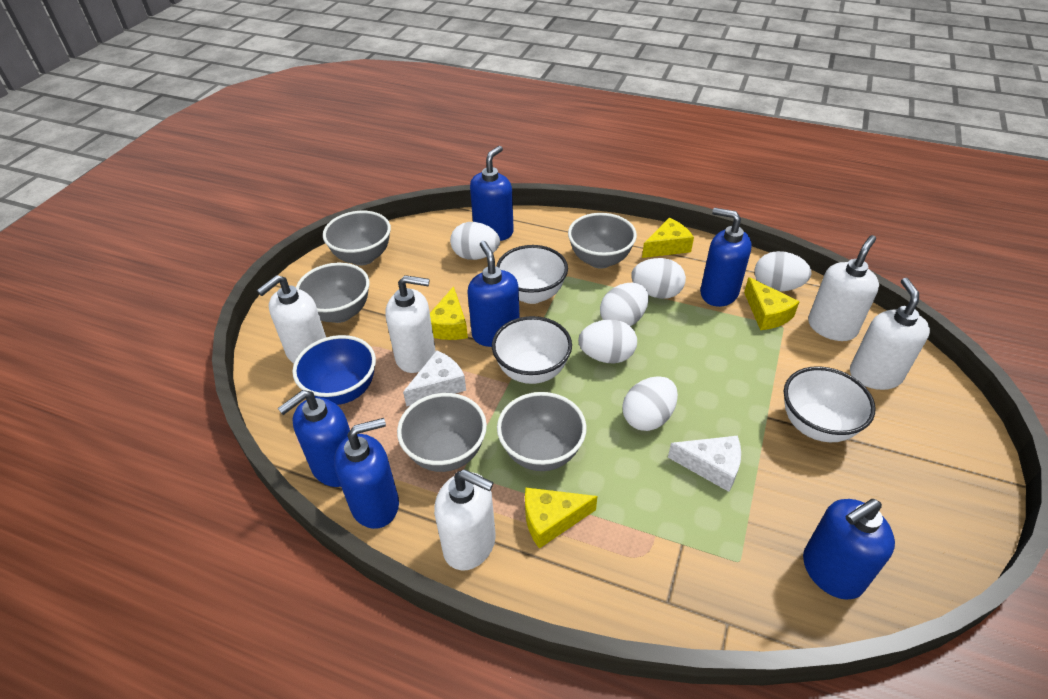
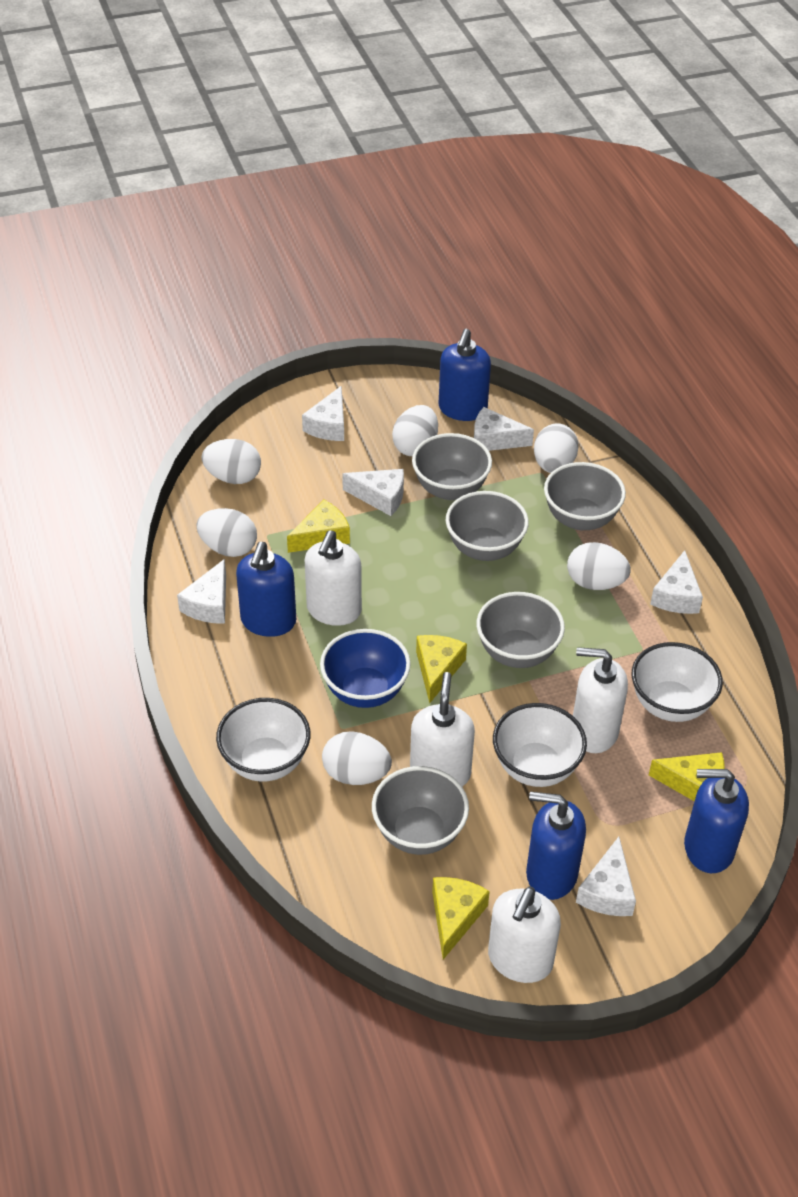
blue soap dispenser: [278,390,350,487] [334,418,399,529] [467,241,520,347] [470,146,514,241] [700,207,752,307] [803,499,895,600] = 6 -> [236,542,296,637] [438,329,491,421] [526,792,586,900] [684,769,749,873] = 4
white cheese: [403,350,466,407] [668,436,741,492] = 2 -> [177,559,226,624] [302,386,344,441] [342,469,404,516] [474,407,534,451] [576,837,636,916] [650,550,703,614] = 6
white soap dispenser: [257,275,326,363] [385,275,436,373] [434,469,496,570] [808,235,879,341] [850,278,930,390] = 5 -> [305,531,362,626] [410,672,475,787] [488,887,561,983] [573,647,628,753] = 4

